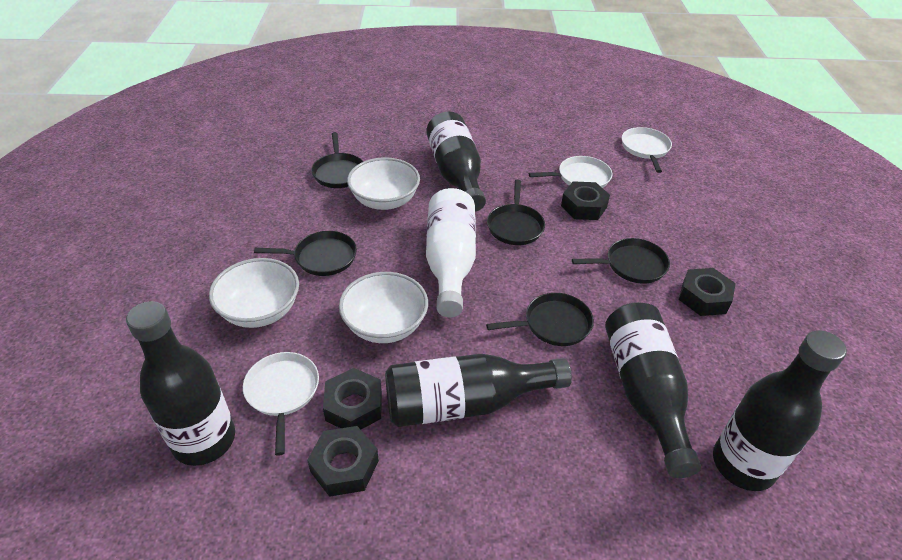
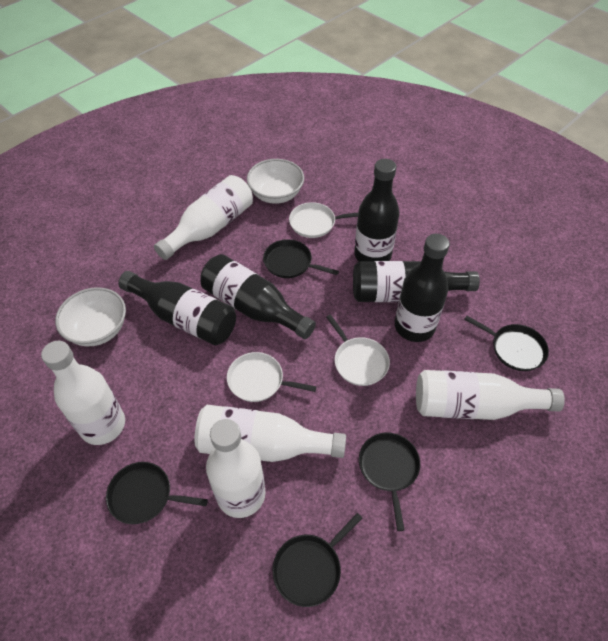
black nut: [307,426,379,497] [323,368,382,430] [561,181,610,220] [679,268,736,316] = 4 -> none = 0
white bottle: [426,188,476,317] = 1 -> [41,341,125,445] [154,175,253,260] [194,405,346,462] [206,419,265,518] [416,370,565,420] = 5
white bowl: [209,258,299,328] [339,272,428,343] [347,157,420,210] = 3 -> [55,287,126,346] [247,159,304,204] = 2

